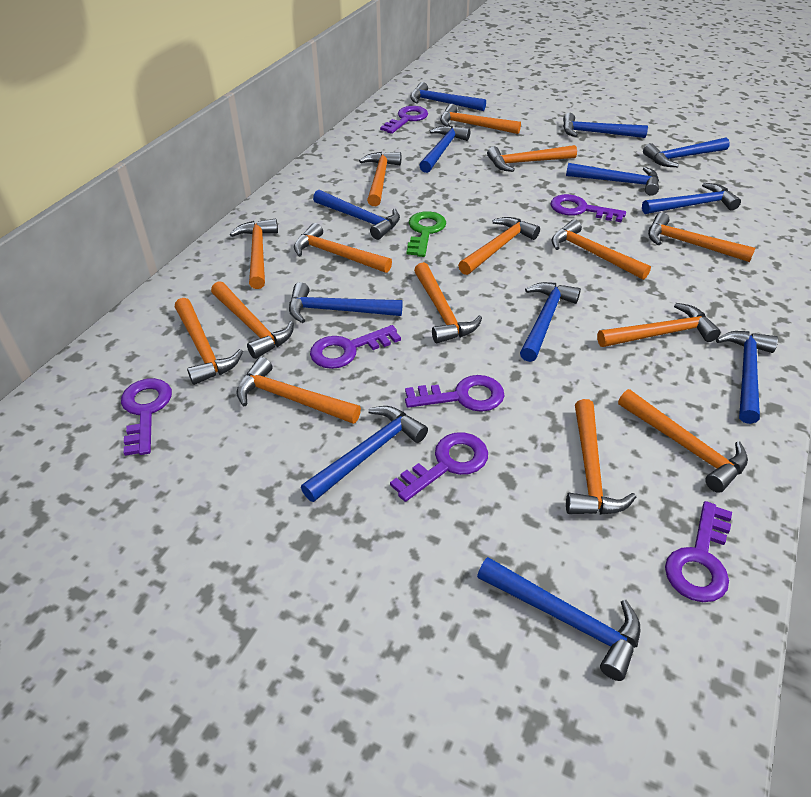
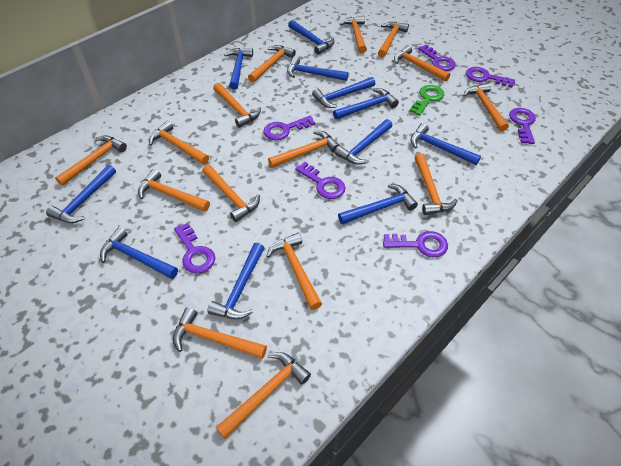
blue hammer: [289,282,403,323] [301,406,428,502] [313,190,400,240] [410,82,486,111] [419,126,470,173] [477,557,641,681] [520,282,581,362] [563,113,648,138] [566,163,659,196] [642,183,741,214] [643,137,730,167] [716,331,778,424] = 12 -> [46,165,116,223] [100,227,178,279] [207,243,264,319] [224,48,253,90] [287,56,349,81] [288,20,335,54] [312,77,375,108] [333,88,399,120] [335,119,393,165] [338,184,418,225] [410,123,481,165] = 11

